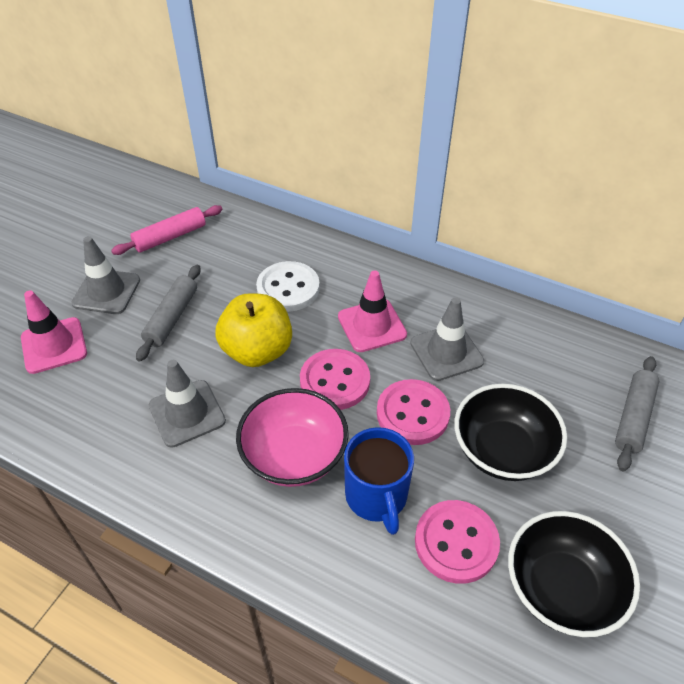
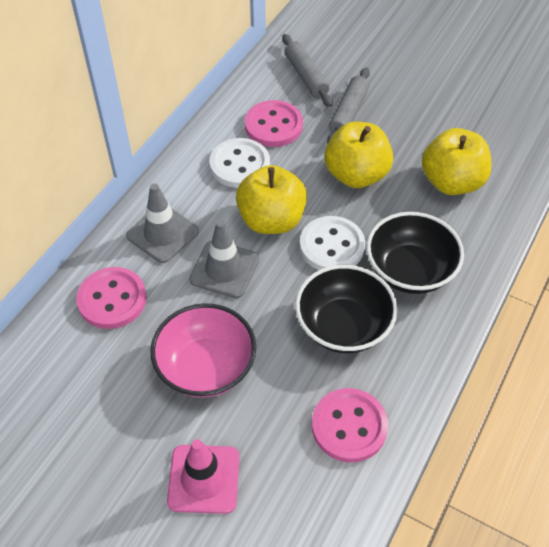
blue mug: [344,427,414,535] = 1 -> none = 0
grey traffic cone: [71,236,140,314] [149,360,226,448] [410,297,484,381] = 3 -> [126,183,199,263] [189,220,259,298] = 2
pink rolling pin: [111,205,223,255] = 1 -> none = 0
pink traffic cone: [21,290,87,374] [338,270,407,352] = 2 -> [167,439,240,514] = 1
white button: [256,261,320,312] = 1 -> [209,138,270,188] [300,216,365,270] = 2
yellow apple: [215,293,292,367] = 1 -> [236,165,307,234] [325,122,393,188] [422,128,492,195] = 3

